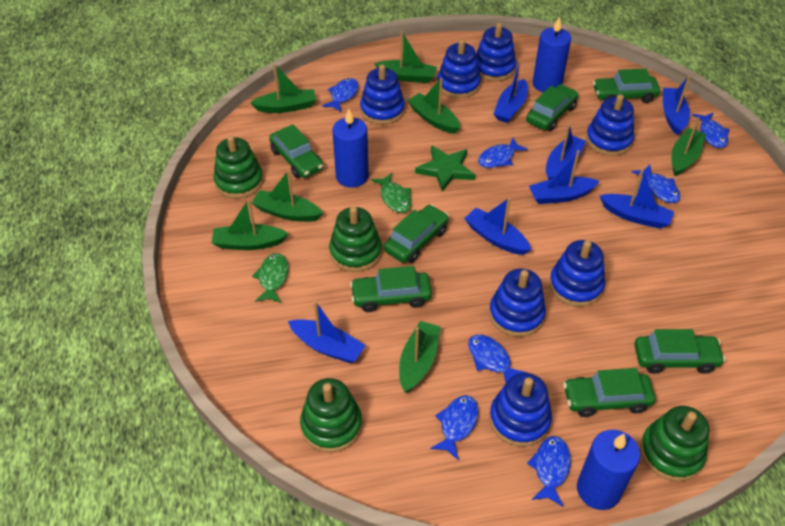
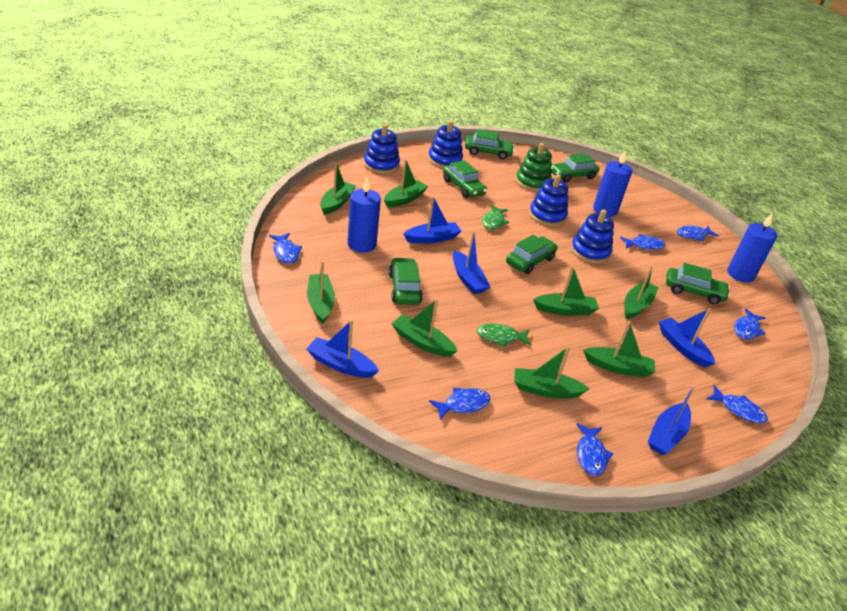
blue boat: [288,301,366,363] [464,198,531,255] [494,59,528,123] [529,150,600,204] [546,124,586,180] [600,170,674,229] [663,76,691,136] = 7 -> [306,320,379,378] [404,196,461,244] [453,231,490,294] [648,385,695,455] [659,309,715,367] = 5
blue stacking toy: [360,64,405,125] [437,39,481,98] [476,23,516,81] [489,269,546,337] [489,373,552,447] [549,240,605,307] [586,94,634,156] = 7 -> [364,124,400,174] [428,120,463,168] [529,175,568,226] [571,210,614,264] = 4
green boat: [212,199,289,250] [250,63,316,113] [252,170,323,222] [374,31,437,83] [399,321,441,393] [407,78,460,134] [671,117,706,176] = 7 -> [307,261,335,324] [320,163,356,215] [384,159,428,207] [392,299,458,357] [514,346,590,399] [533,266,599,315] [583,321,655,377] [624,266,659,319] = 8
green car: [269,124,323,178] [350,266,432,312] [384,205,449,263] [526,84,578,131] [563,368,655,417] [593,68,660,103] [634,329,725,374] = 7 -> [389,258,423,305] [443,160,487,198] [465,130,514,159] [506,235,558,274] [551,153,599,183] [666,263,730,304] = 6
green stacking toy: [213,135,263,198] [300,378,362,452] [329,207,382,272] [640,406,709,481] = 4 -> [515,143,552,192] = 1
green star: [415,145,475,192] = 1 -> none = 0

